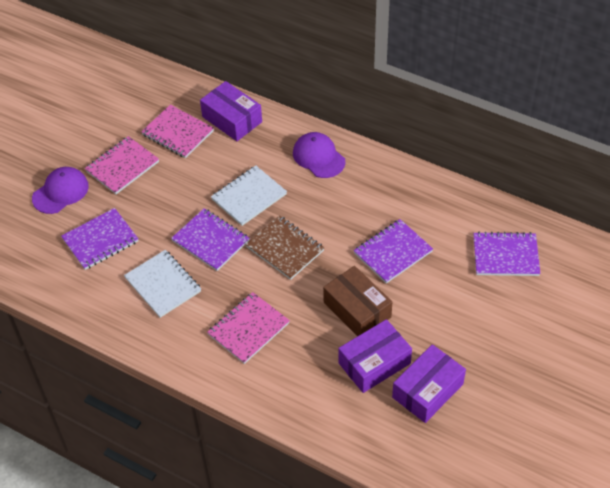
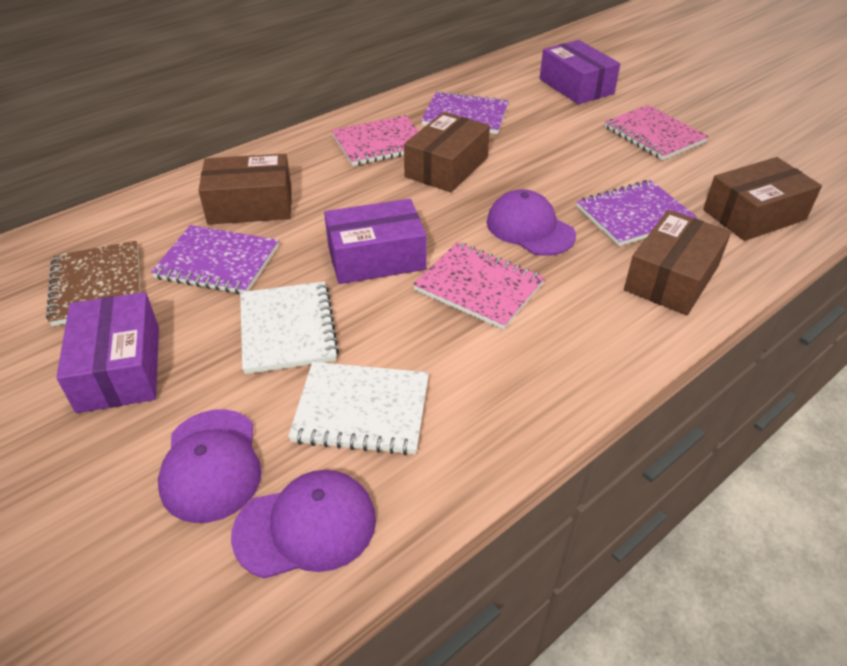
brown box: [323,266,392,336] = 1 -> [198,154,292,225] [404,112,490,192] [624,210,731,315] [703,157,822,241] = 4
purple cap: [32,167,89,214] [293,132,345,178] = 2 -> [158,409,262,523] [231,470,376,579] [487,189,576,256] = 3
purple notebook: [61,208,138,270] [171,208,249,271] [353,219,433,284] [473,232,540,276] = 4 -> [151,225,279,294] [421,91,509,134] [577,180,698,246] = 3

